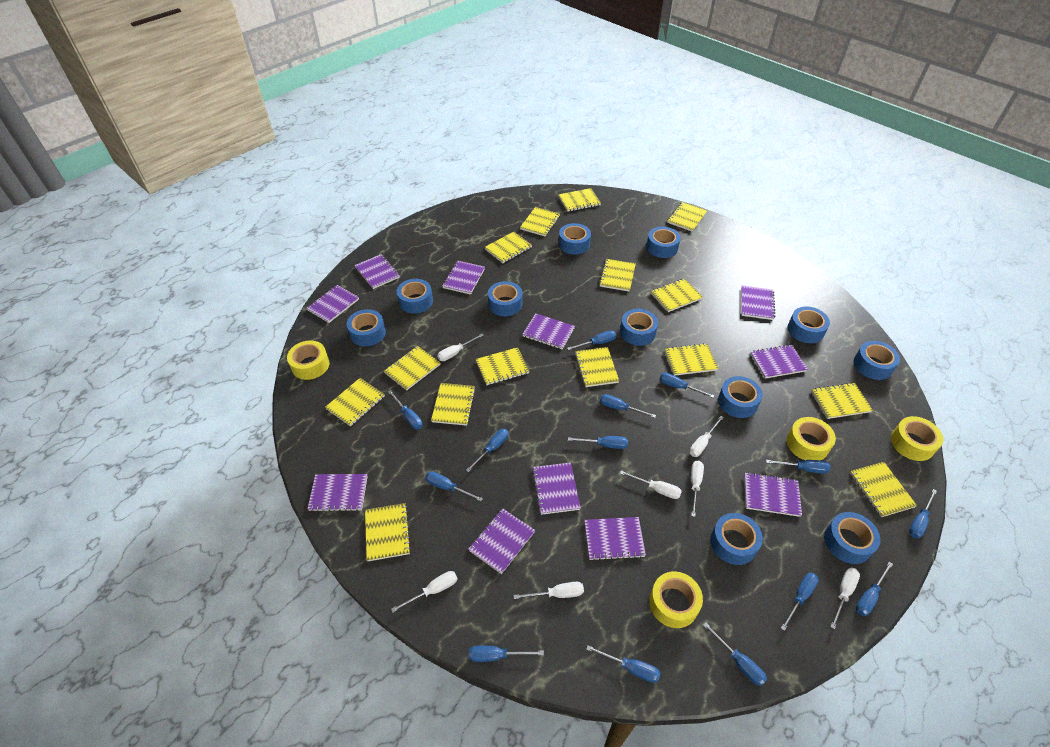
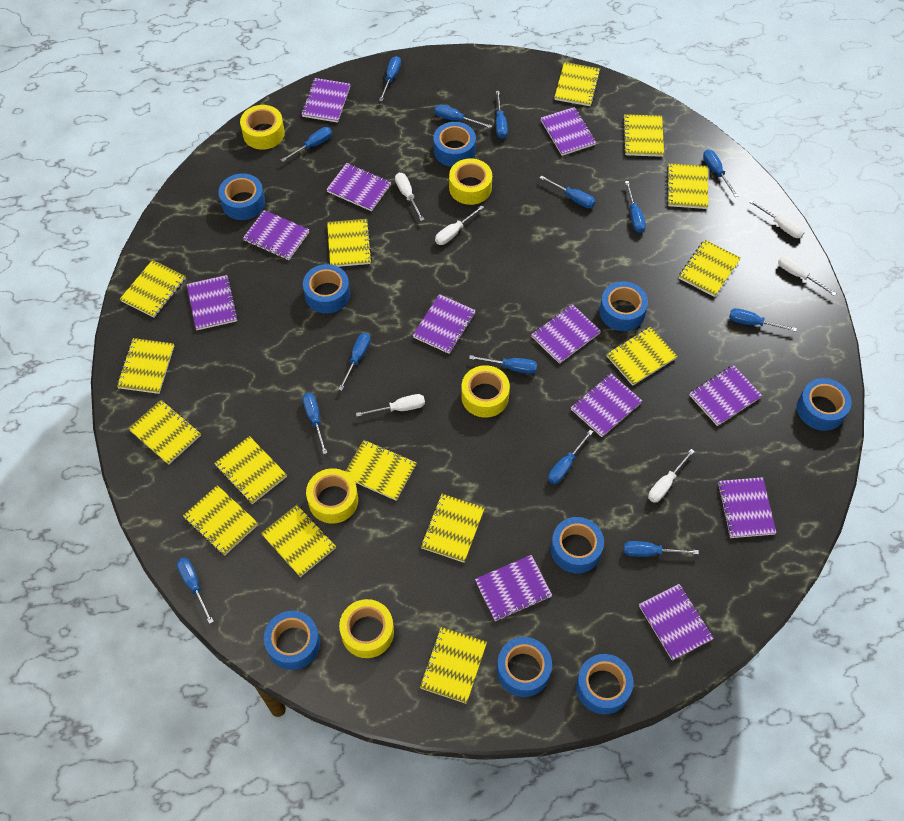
blue tape: [346,309,386,346] [397,279,433,314] [488,281,522,316] [559,223,591,255] [620,309,658,346] [646,227,681,258] [710,513,763,565] [718,376,763,418] [788,306,830,343] [824,512,880,564] [853,341,900,380] = 11 -> [219,173,265,220] [264,611,320,670] [303,264,350,314] [434,122,476,167] [497,637,552,697] [551,517,604,573] [576,654,634,714] [599,281,648,331] [797,378,852,431] = 9
purple notebook: [306,285,359,323] [308,474,368,512] [355,254,400,289] [442,261,485,295] [468,508,535,574] [522,313,575,349] [532,462,581,515] [584,517,646,561] [741,285,776,320] [744,472,802,517] [750,344,808,379] = 11 -> [187,275,238,330] [243,210,309,260] [301,78,350,123] [326,163,391,211] [412,294,476,354] [475,555,552,621] [531,304,601,364] [541,107,597,156] [571,374,642,437] [639,584,714,660] [690,365,762,426] [717,477,776,538] = 12
white screwdriver: [391,571,458,612] [437,334,484,361] [513,582,584,599] [620,471,682,499] [690,416,724,457] [691,461,704,517] [830,567,860,629] = 7 -> [356,394,425,417] [395,173,424,221] [435,205,484,245] [648,449,695,503] [749,200,805,238] [778,255,836,296] = 6
yellow tape: [287,341,329,380] [649,571,703,628] [787,417,836,461] [891,416,943,461] = 4 -> [240,105,285,150] [306,468,358,524] [339,599,394,658] [449,158,492,205] [461,365,510,418] = 5

